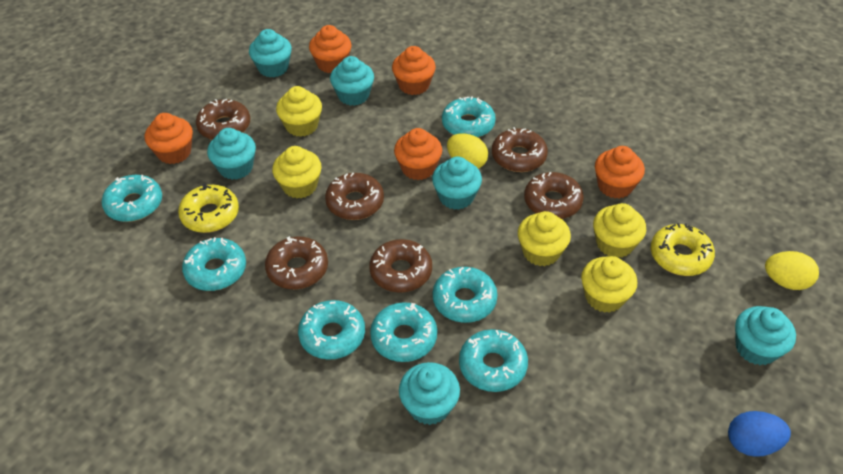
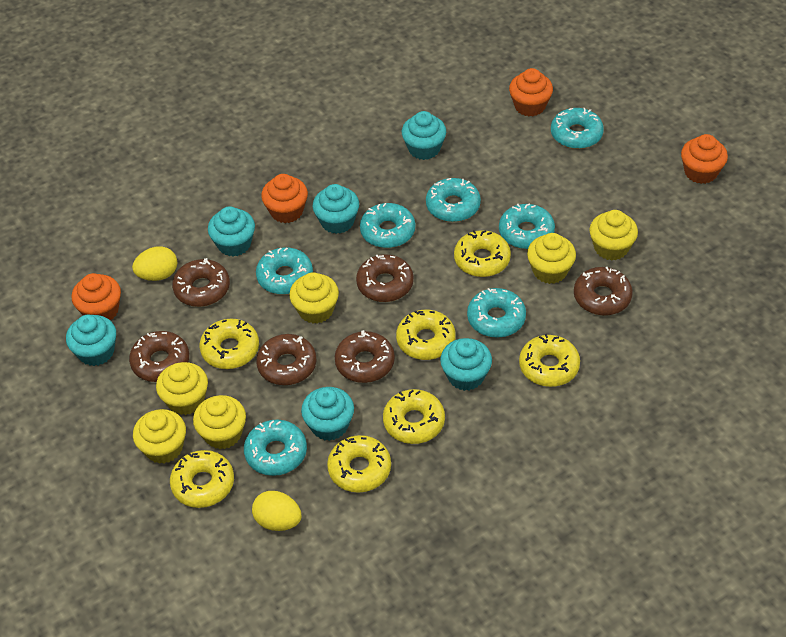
blue egg: [728,411,791,457] = 1 -> none = 0
orange cupcake: [145,113,193,164] [309,25,351,73] [392,46,436,95] [394,128,442,180] [595,146,645,199] = 5 -> [72,273,121,320] [261,174,308,223] [509,68,553,116] [681,134,728,184] = 4
yellow cupcake: [272,146,322,198] [276,86,322,137] [518,211,571,266] [581,256,637,313] [593,203,646,258] = 5 -> [133,409,186,464] [156,362,208,415] [193,395,246,449] [289,272,339,324] [527,233,576,284] [589,210,638,261] = 6
yellow donut: [178,184,239,233] [651,223,715,276] = 2 -> [170,450,234,508] [200,319,259,369] [327,435,391,493] [383,389,445,444] [396,310,455,360] [454,230,511,277] [519,334,580,387] = 7

